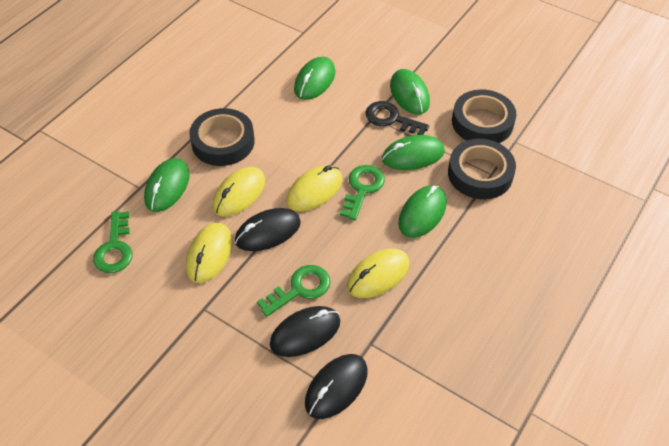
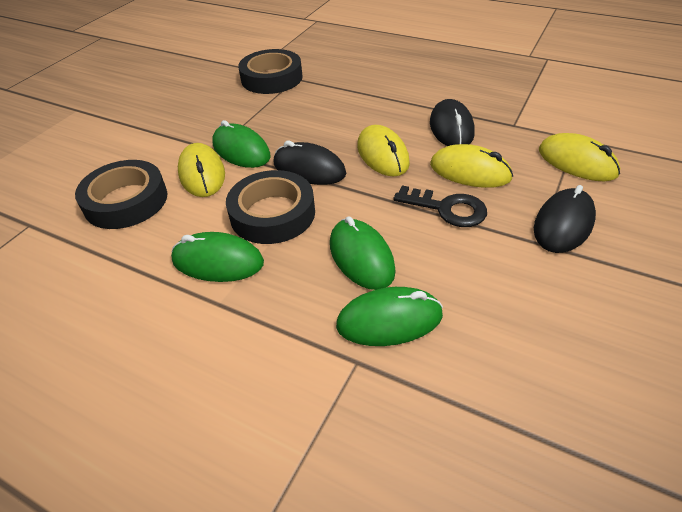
green key: [93,211,133,273] [257,265,330,317] [340,165,385,221] = 3 -> none = 0
green mouse: [144,158,189,212] [294,57,335,100] [382,135,445,170] [390,69,430,115] [398,185,446,238] = 5 -> [171,232,264,282] [212,120,271,168] [330,216,396,290] [336,287,443,346] = 4

